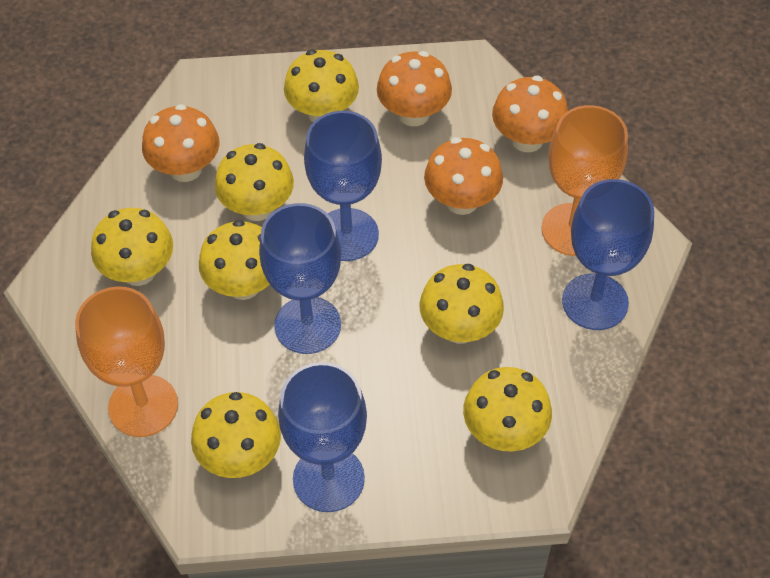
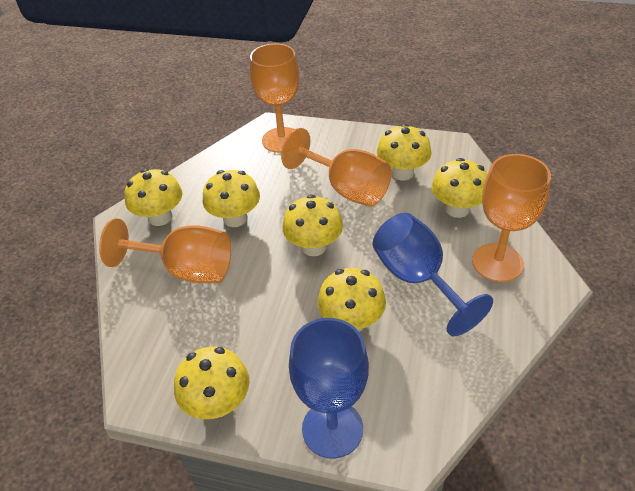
blue goblet: [259,203,341,354] [278,362,367,512] [304,111,382,261] [562,179,654,330] = 4 -> [289,318,369,459] [373,213,493,336] = 2
orange goblet: [75,286,178,437] [541,105,628,256] = 2 -> [99,218,231,283] [250,43,299,153] [281,128,392,207] [472,154,551,282] = 4
orange mushroom: [142,104,219,182] [377,51,452,126] [424,137,503,215] [492,76,568,152] = 4 -> none = 0

